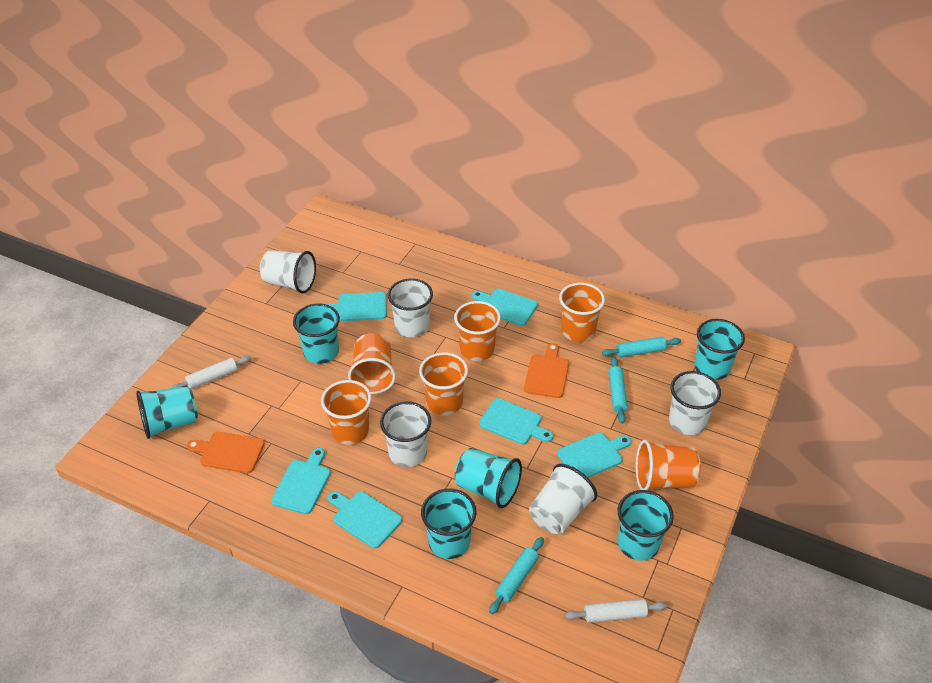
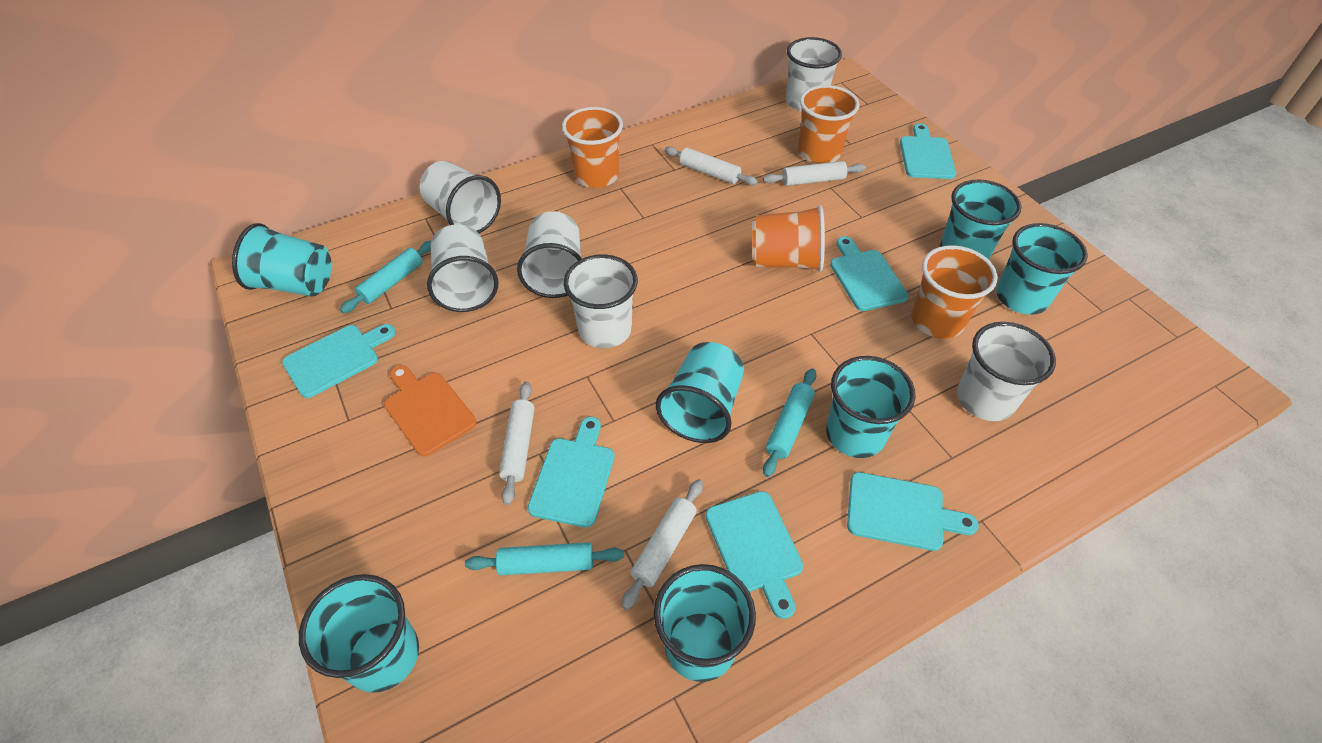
orange cup: [321,380,372,445] [348,333,396,394] [419,352,468,415] [454,301,501,361] [559,283,605,342] [636,440,701,490] = 6 -> [562,107,623,188] [752,205,825,272] [798,85,859,164] [911,245,998,339] = 4
orange cutting board: [187,432,265,473] [524,343,569,398] = 2 -> [384,365,477,456] = 1
turquoise cup: [136,385,198,439] [293,303,340,364] [421,488,477,559] [455,448,522,508] [618,490,674,561] [694,319,745,380] = 6 -> [232,223,332,297] [299,574,419,693] [654,564,756,682] [656,342,744,443] [826,356,915,458] [940,180,1022,260] [996,223,1088,315] = 7
white cup: [260,250,316,293] [380,401,431,467] [388,278,433,337] [529,464,597,534] [669,371,721,435] = 5 -> [420,161,501,233] [427,225,499,312] [517,211,582,298] [564,254,638,348] [786,37,842,112] [957,322,1056,421] = 6
white rolling pin: [171,356,251,389] [565,599,667,623] = 2 -> [499,381,535,505] [622,479,703,610] [664,146,758,186] [763,161,866,186] = 4

